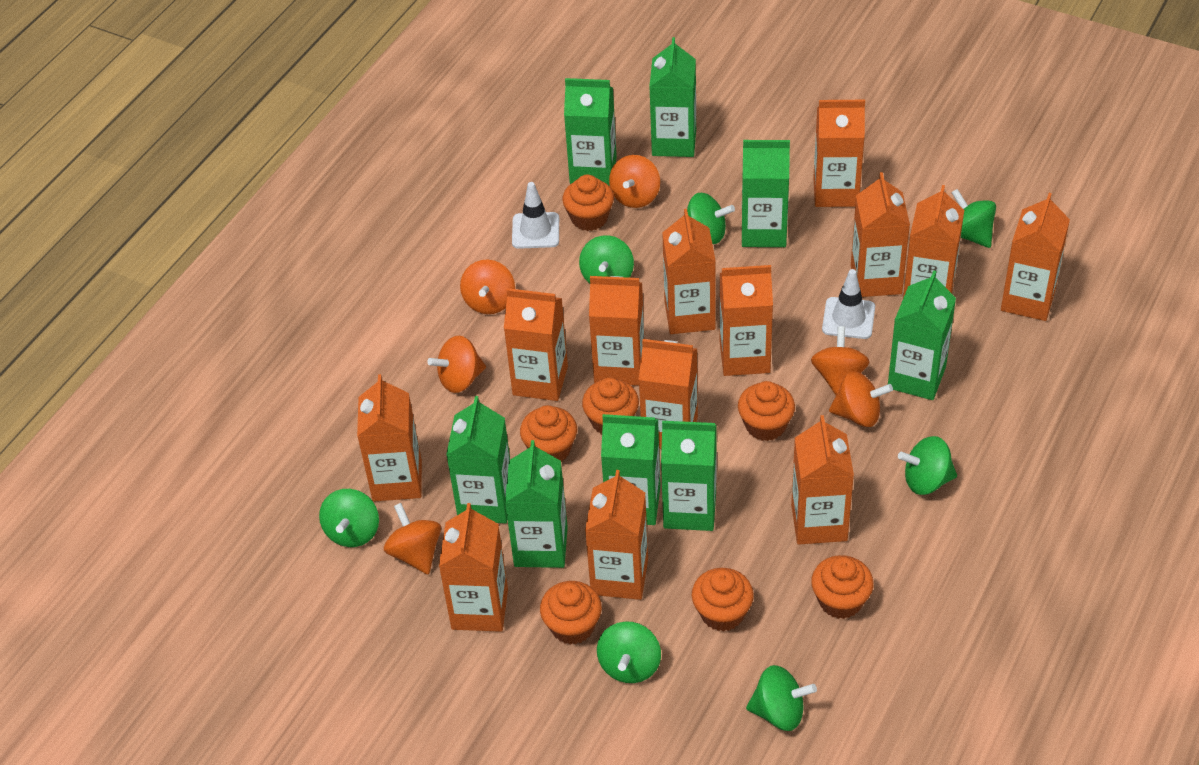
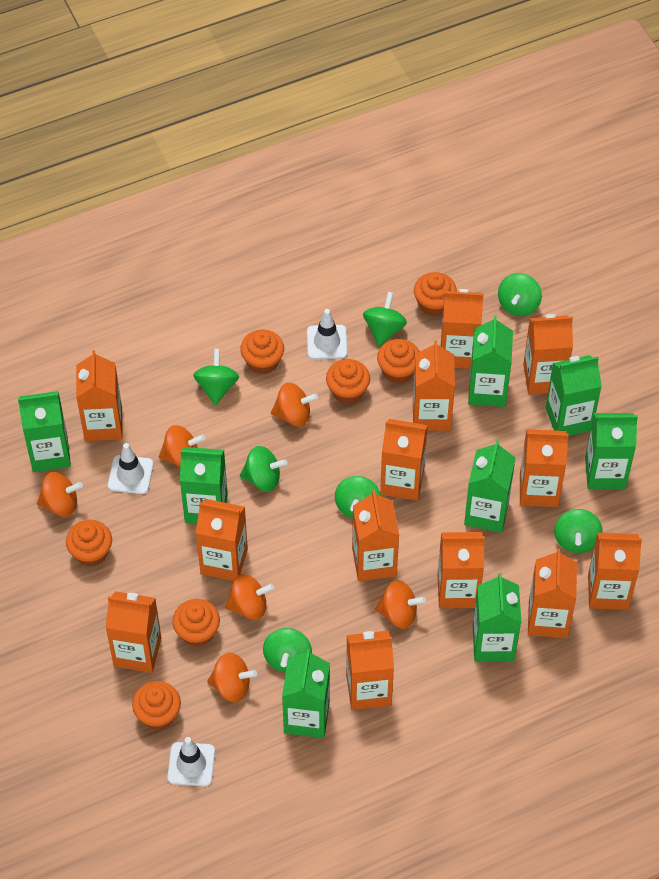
white traffic cone: [512,182,559,249] [822,269,875,339] = 2 -> [108,443,154,494] [168,737,215,786] [307,309,347,359] = 3

